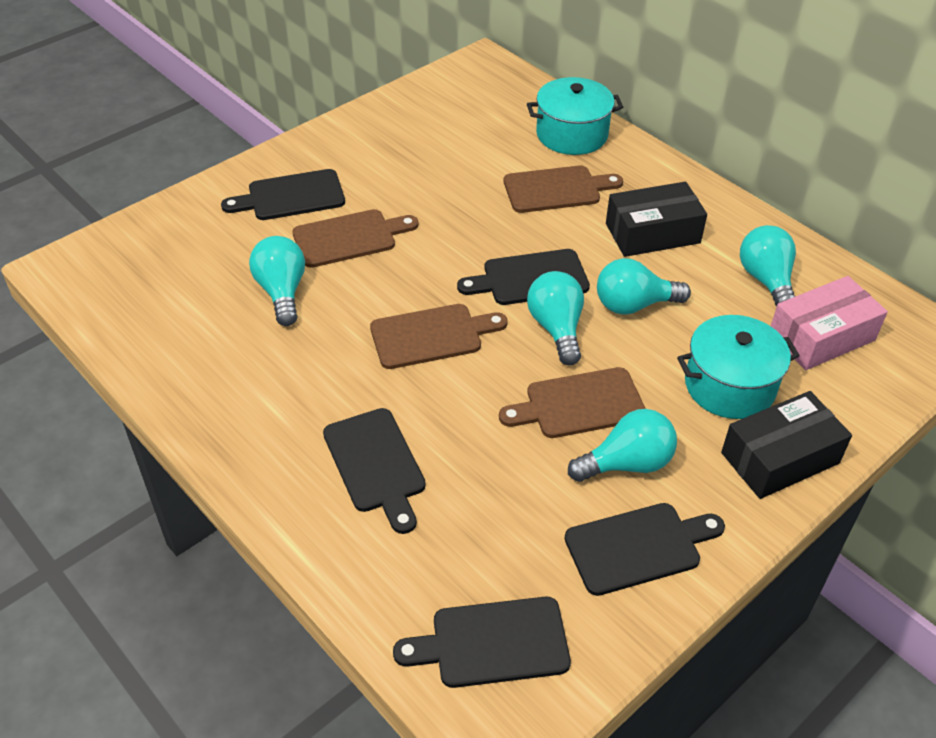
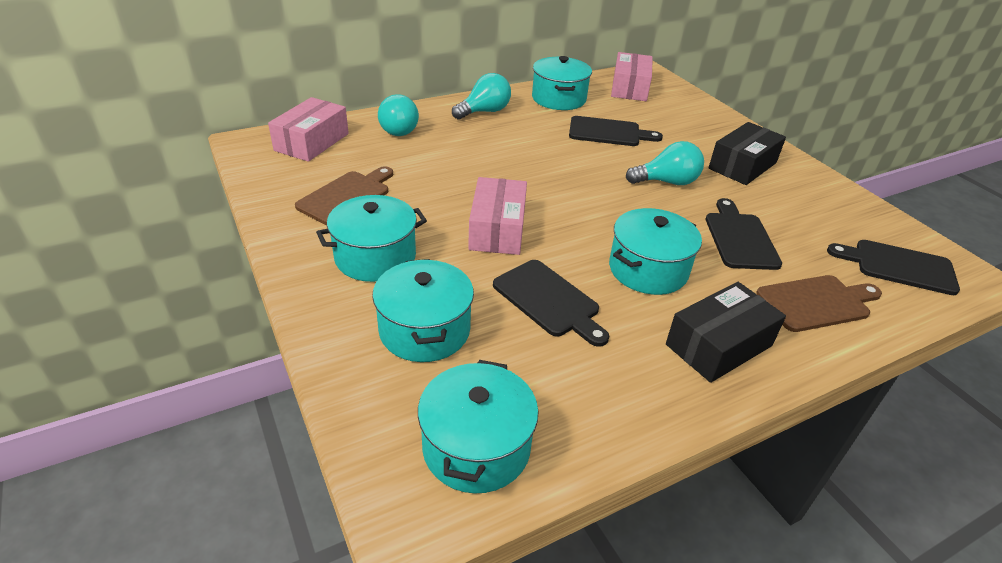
black cutting board: [221,169,345,220] [323,408,426,534] [393,597,571,688] [457,249,590,305] [564,503,725,596] = 5 -> [493,260,609,347] [569,116,663,146] [706,198,782,270] [827,240,960,295] = 4
brown cutting board: [292,209,419,268] [370,304,508,369] [499,367,646,438] [504,166,623,213] = 4 -> [295,166,393,225] [756,275,882,332] = 2
pink box: [771,276,888,370] = 1 -> [268,97,349,162] [468,177,527,255] [611,52,653,101] = 3
turquoise light bulb: [249,236,305,326] [527,271,584,366] [568,409,677,482] [597,258,691,315] [740,225,796,306] = 5 -> [378,94,419,136] [452,73,511,120] [626,141,704,185] = 3
turquoise pot: [527,77,623,155] [677,315,800,419] = 2 -> [316,195,427,282] [372,259,474,362] [418,360,538,493] [532,56,592,110] [609,208,702,295] = 5

